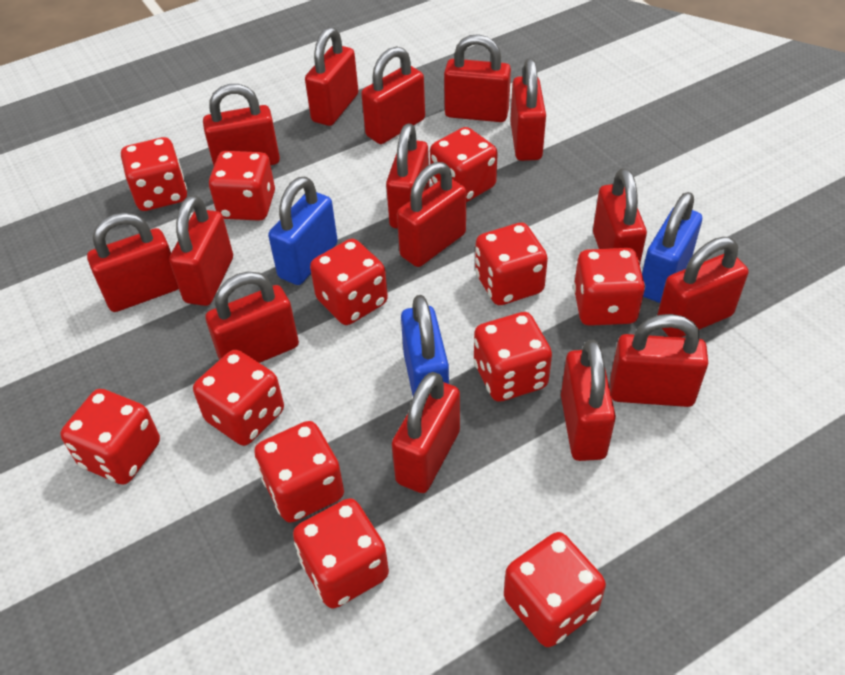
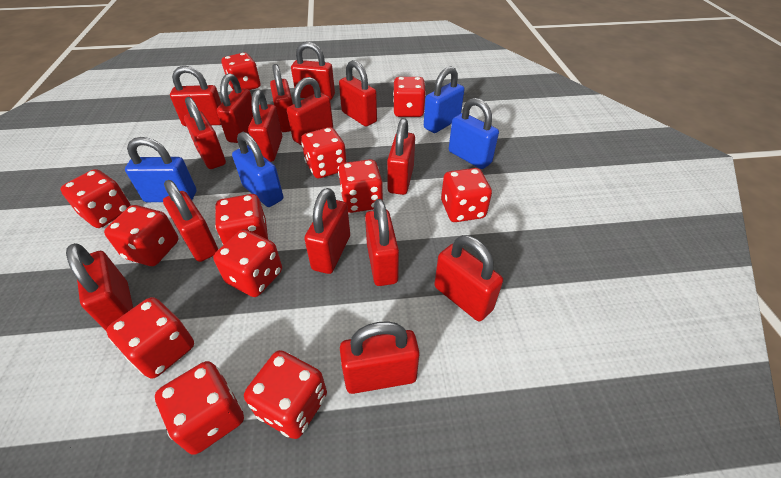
blue padlock: [268,177,338,285] [401,295,449,396] [642,192,702,303] = 3 -> [125,137,196,202] [232,132,283,207] [424,67,465,133] [449,98,499,169] = 4

